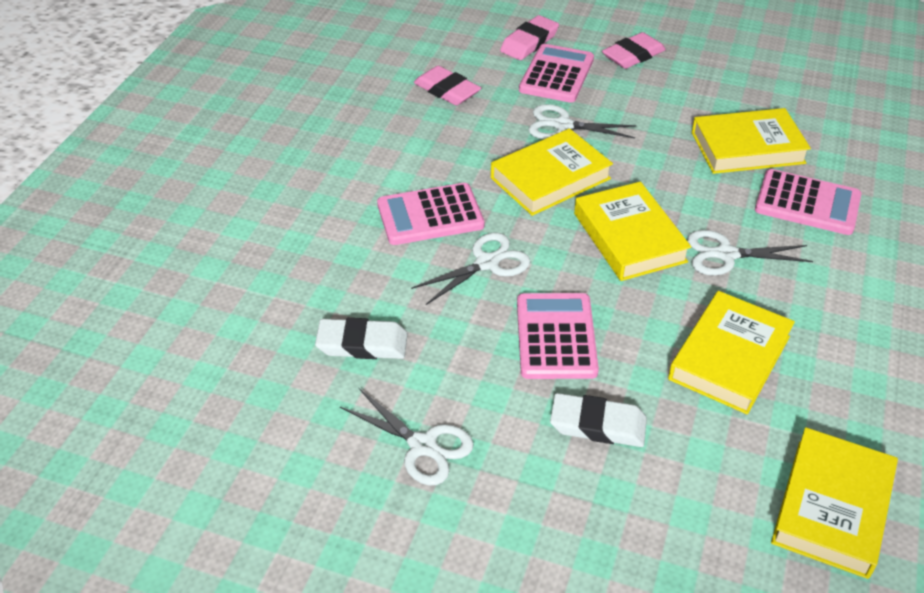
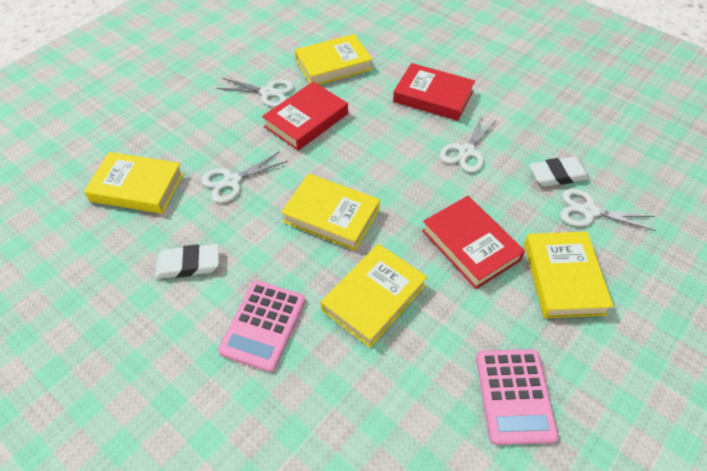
pink calculator: [377,183,485,245] [517,293,599,379] [519,44,594,103] [755,169,862,235] = 4 -> [218,281,306,372] [476,349,559,445] = 2
pink eraser: [414,66,481,105] [500,15,559,60] [602,32,666,69] = 3 -> none = 0
red book: none = 0 -> [262,82,348,151] [393,63,475,121] [422,196,525,289] = 3

